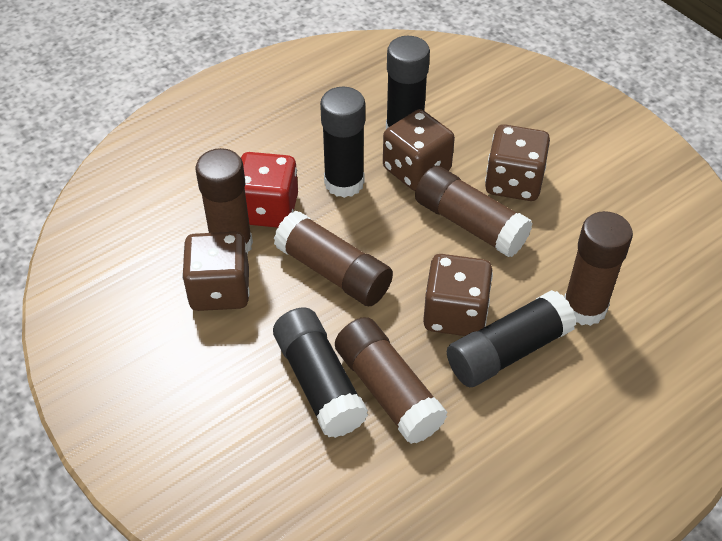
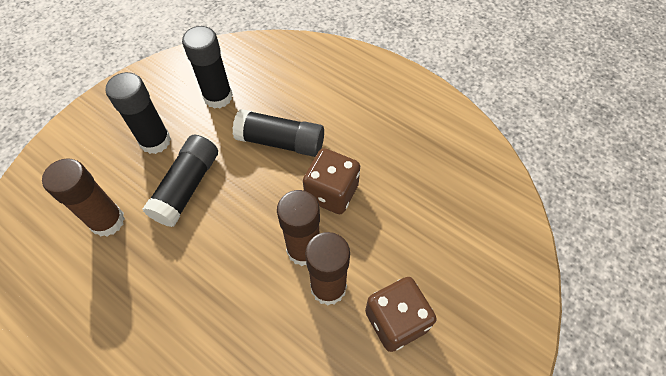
brown dice: [182,232,250,311] [383,109,455,191] [423,254,493,336] [485,124,550,201] = 4 -> [303,148,360,214] [365,277,437,352] = 2
brown glue stick: [196,148,253,255] [274,211,393,306] [335,317,447,444] [415,166,533,257] [564,211,633,326] = 5 -> [42,158,125,237] [277,190,320,266] [305,232,350,306] = 3
red dice: [241,152,298,228] = 1 -> none = 0

